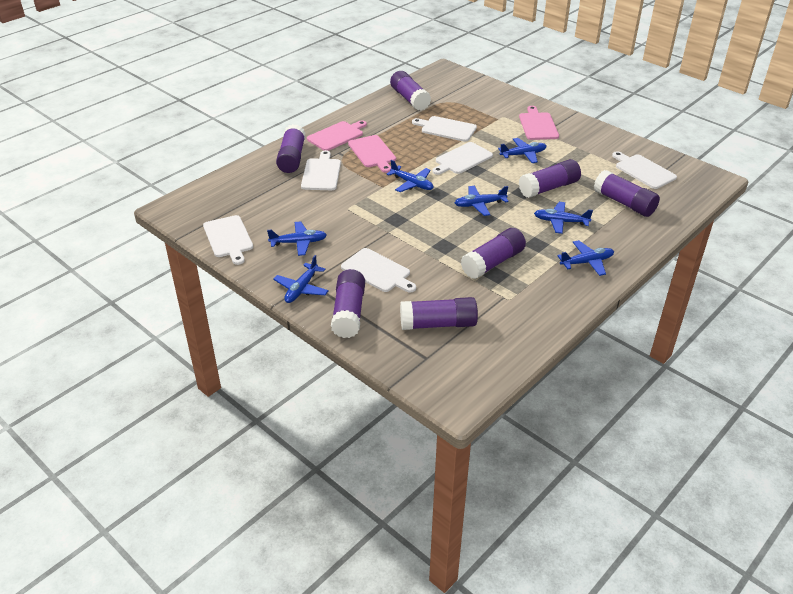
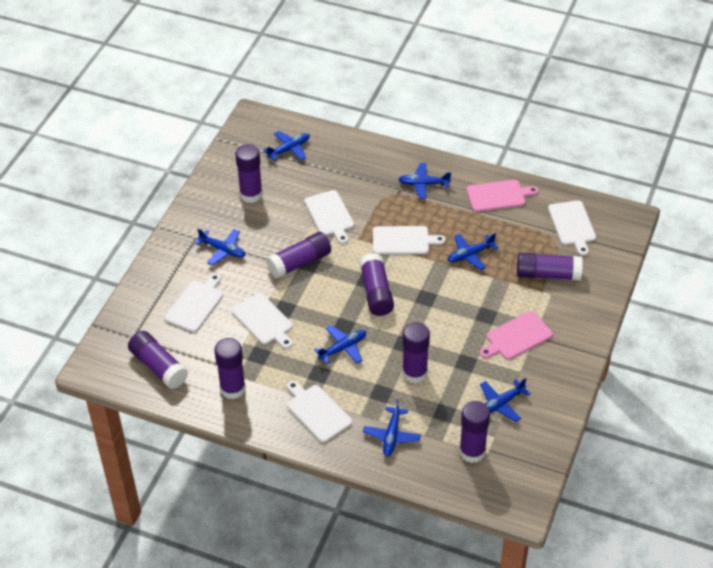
pink cutting board: [307,120,367,151] [348,135,396,173] [519,106,559,140] = 3 -> [467,180,539,212] [480,311,553,360] = 2
purple glue stick: [276,124,306,173] [331,269,365,338] [390,71,431,110] [400,297,478,330] [461,228,526,279] [519,159,581,198] [594,170,660,217] = 7 -> [128,331,188,389] [214,338,246,399] [235,144,263,203] [266,232,331,279] [359,253,394,316] [402,322,430,384] [459,401,490,463] [517,253,583,281] = 8

